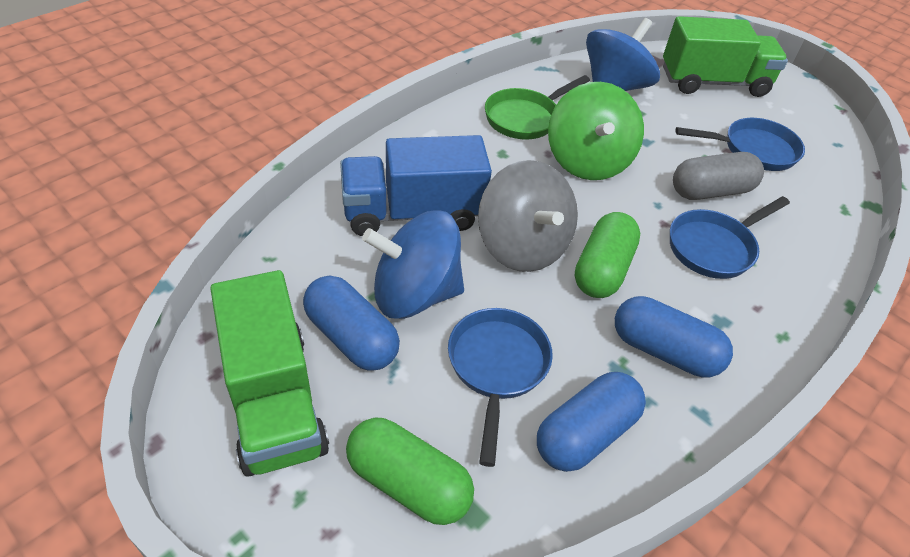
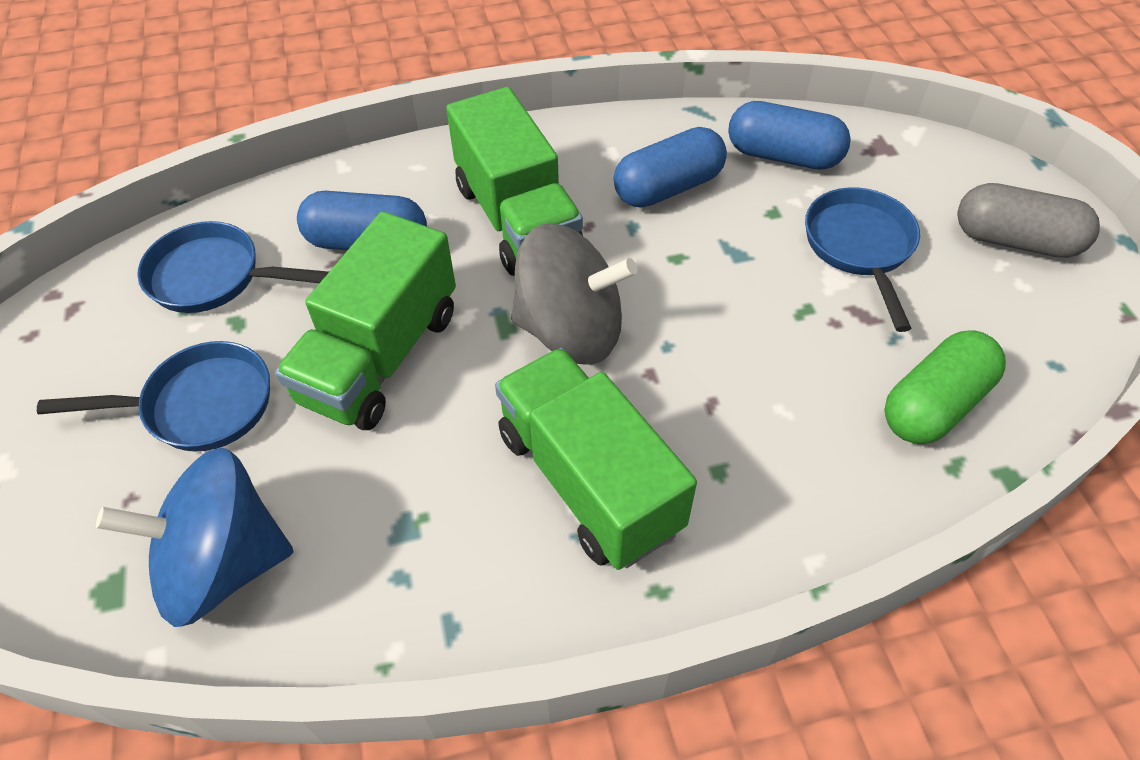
blue spinning top: [362,210,464,319] [586,18,660,91] = 2 -> [96,448,293,627] = 1
blue truck: [340,135,492,236] = 1 -> none = 0
green capsule: [346,418,474,525] [575,212,640,298] = 2 -> [884,330,1006,444] = 1
green pan: [485,75,590,139] = 1 -> none = 0
green spinning top: [548,82,644,180] = 1 -> none = 0
green truck: [210,270,329,477] [663,16,788,97] = 2 -> [275,211,456,430] [446,87,583,276] [495,348,697,570] = 3

